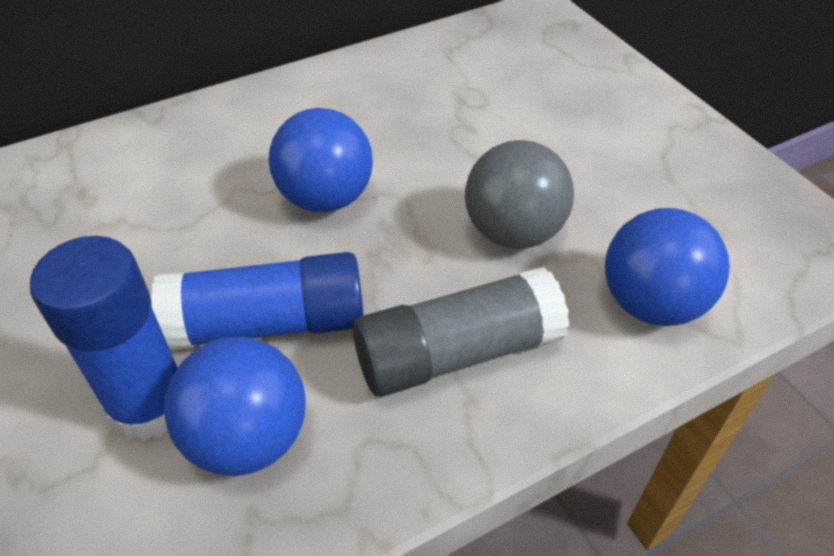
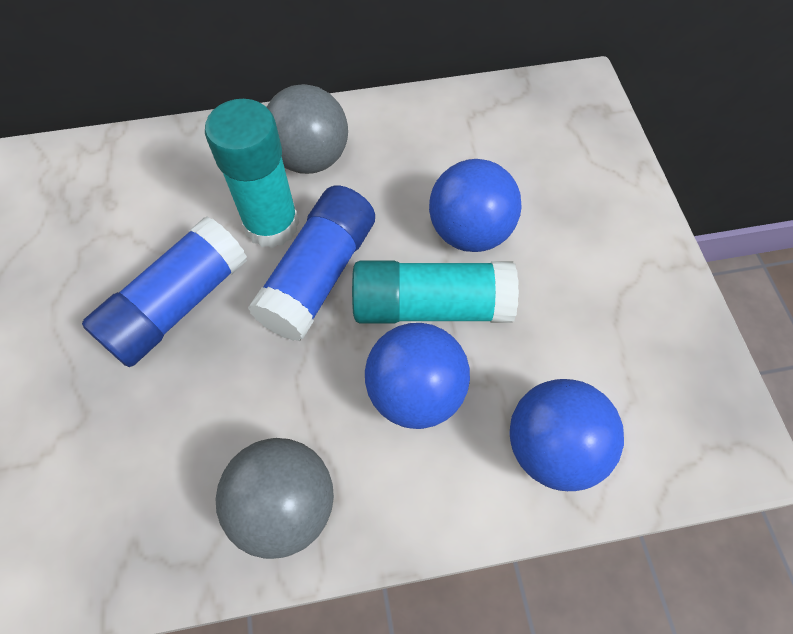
grey ball: [465,140,574,249] = 1 -> [216,438,334,559] [267,84,348,174] = 2
grey glue stick: [353,267,570,397] = 1 -> none = 0
turquoise glue stick: none = 0 -> [205,99,299,248] [352,261,519,324] = 2

